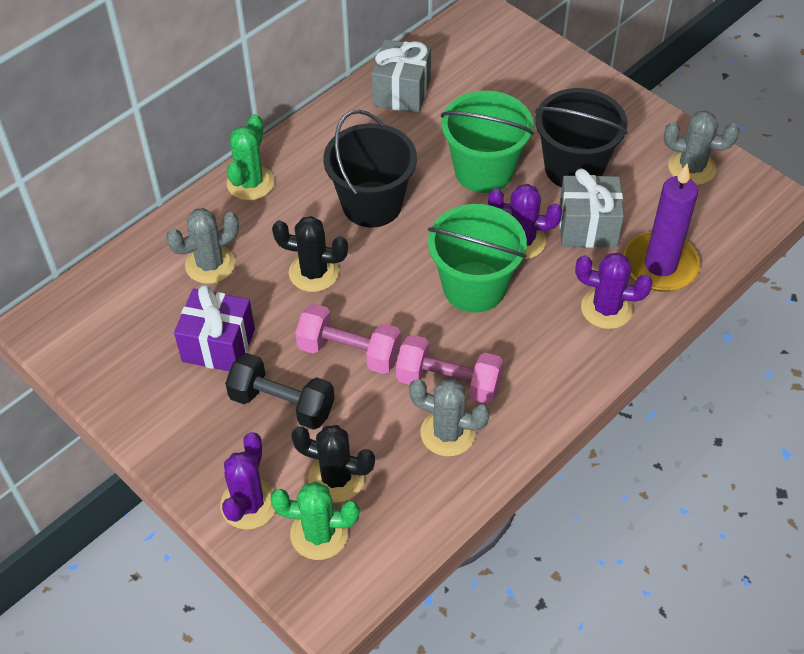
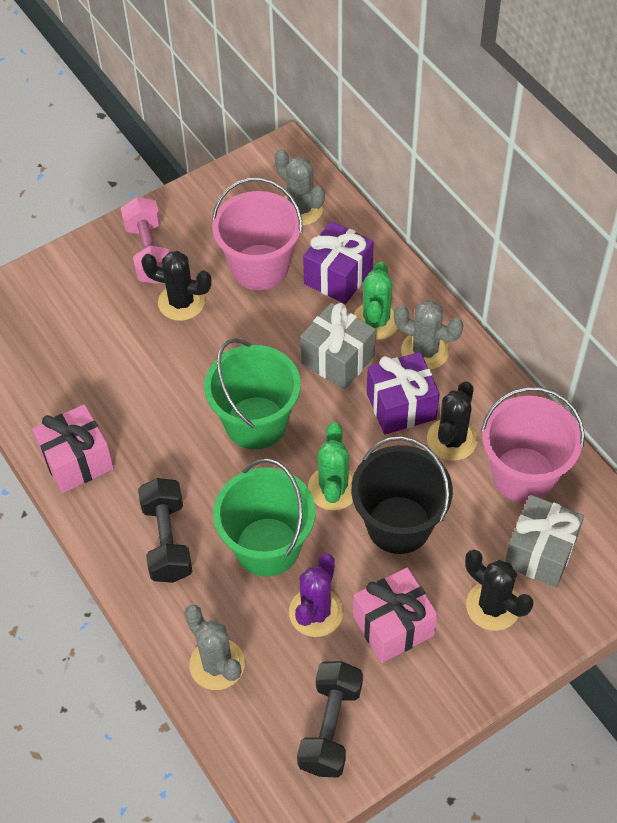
black bucket: [323,110,417,227] [535,88,628,187] = 2 -> [351,436,453,554] = 1
black cactus: [272,216,348,292] [291,425,375,503] = 2 -> [141,251,212,321] [427,381,477,461] [465,549,533,631] = 3
black dumbbell: [225,353,335,430] = 1 -> [138,478,192,583] [297,661,363,778] = 2
pink bucket: none = 0 -> [212,177,302,290] [481,387,585,503] = 2
pink dumbbell: [295,304,401,374] [396,335,503,404] = 2 -> [121,197,170,284] = 1
pink gift: none = 0 -> [32,404,114,493] [353,568,438,663] = 2
purple cactus: [220,432,275,530] [488,184,562,259] [575,253,653,329] = 3 -> [289,553,343,637] = 1
purple candle: [624,164,700,291] = 1 -> none = 0
purple gift: [174,284,255,371] = 1 -> [303,221,374,304] [367,352,440,435] = 2

